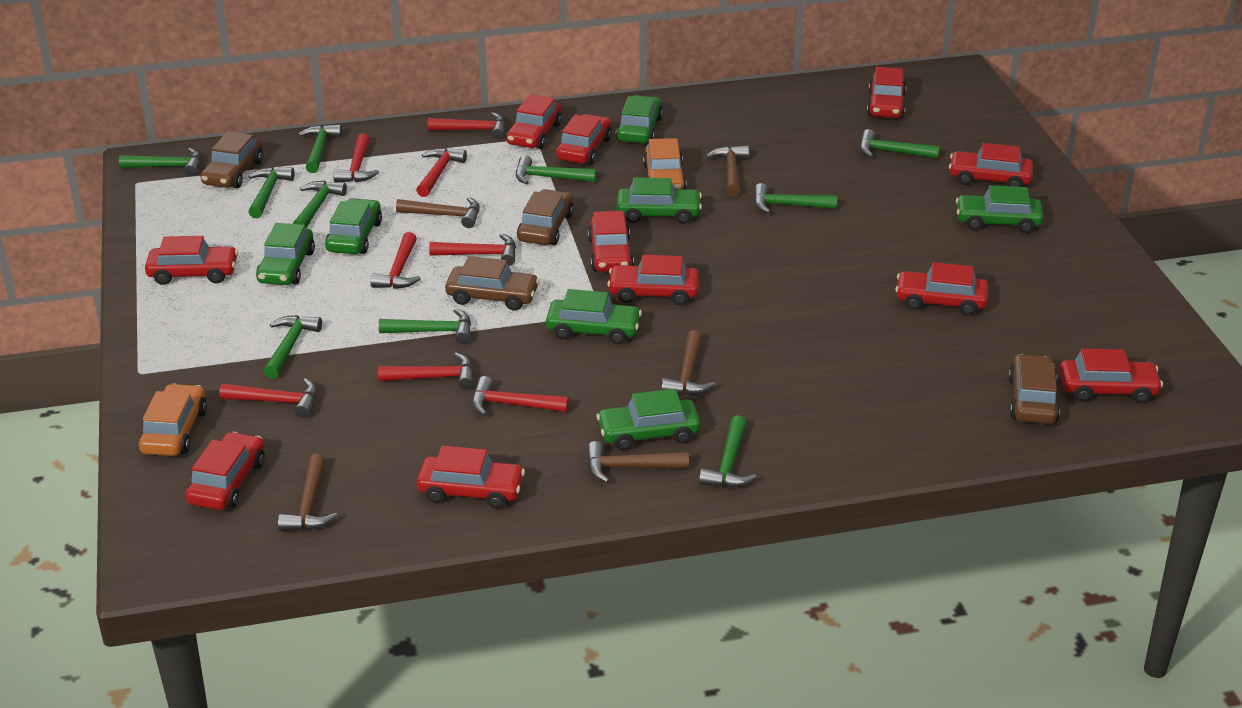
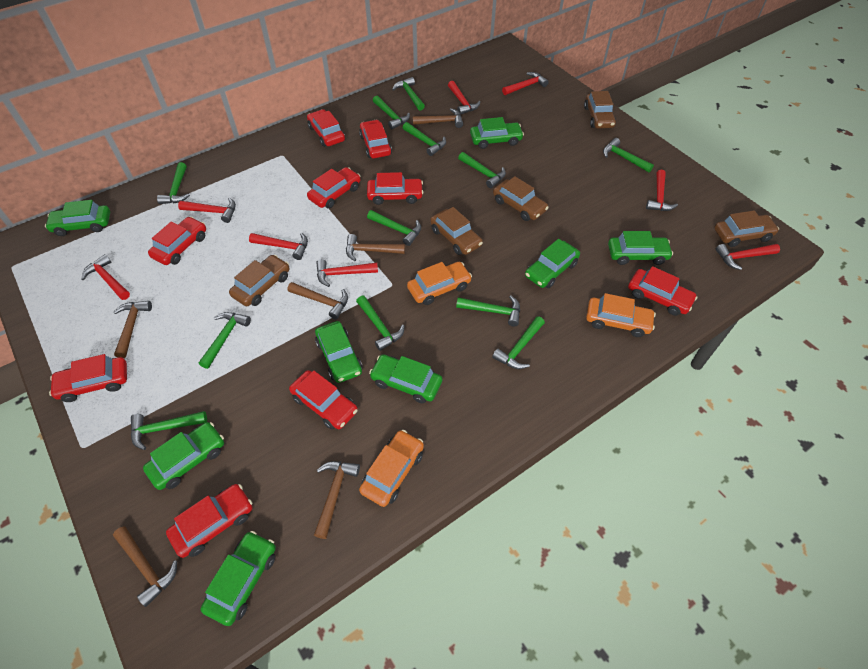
brown car: [200,131,263,188] [445,256,540,311] [517,189,574,245] [1008,354,1060,424] = 4 -> [229,255,290,306] [430,207,483,255] [493,176,549,221] [584,91,616,129] [714,210,779,247] = 5
brown hammer: [278,454,338,531] [396,197,480,228] [587,441,689,483] [661,330,715,395] [706,146,749,196] = 5 -> [113,527,177,607] [114,301,152,358] [287,282,348,319] [314,461,360,539] [346,234,405,261] [412,108,463,128] = 6
green car: [256,223,315,285] [325,198,382,254] [546,289,642,344] [596,389,701,451] [616,95,663,143] [617,178,702,224] [956,185,1044,233] = 7 -> [45,200,110,236] [143,422,224,490] [201,531,276,626] [315,321,362,383] [369,354,442,404] [470,117,524,149] [525,239,580,288] [608,231,673,265] = 8
green hammer: [119,148,201,176] [248,167,295,218] [263,315,322,379] [293,181,347,228] [298,124,342,173] [379,309,471,344] [516,155,597,185] [699,415,757,488] [754,183,837,214] [860,129,940,159] = 10 -> [131,411,207,450] [157,162,190,204] [199,312,251,369] [356,296,404,351] [367,210,421,246] [373,96,410,129] [392,77,425,111] [403,122,446,156] [456,295,520,327] [458,152,506,188] [492,316,545,369] [603,138,654,172] = 12
orange car: [139,384,207,456] [643,138,687,190] = 2 -> [359,430,424,507] [407,262,472,305] [586,293,656,337] = 3
red car: [145,236,238,285] [185,432,265,510] [416,445,525,509] [506,94,562,149] [556,114,612,165] [588,211,634,272] [607,255,699,305] [867,67,906,118] [895,262,988,316] [949,143,1033,187] [1059,348,1163,403] = 11 -> [49,354,127,402] [148,217,206,265] [166,484,253,558] [289,370,358,429] [307,109,345,147] [307,167,360,209] [359,120,392,158] [367,172,423,205] [628,266,697,316] = 9

